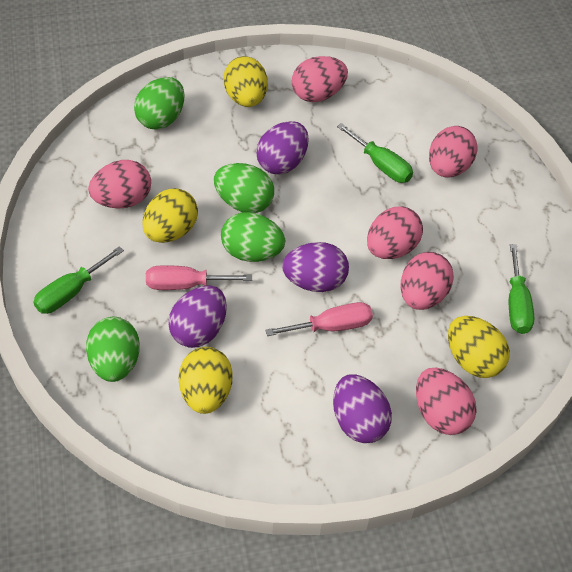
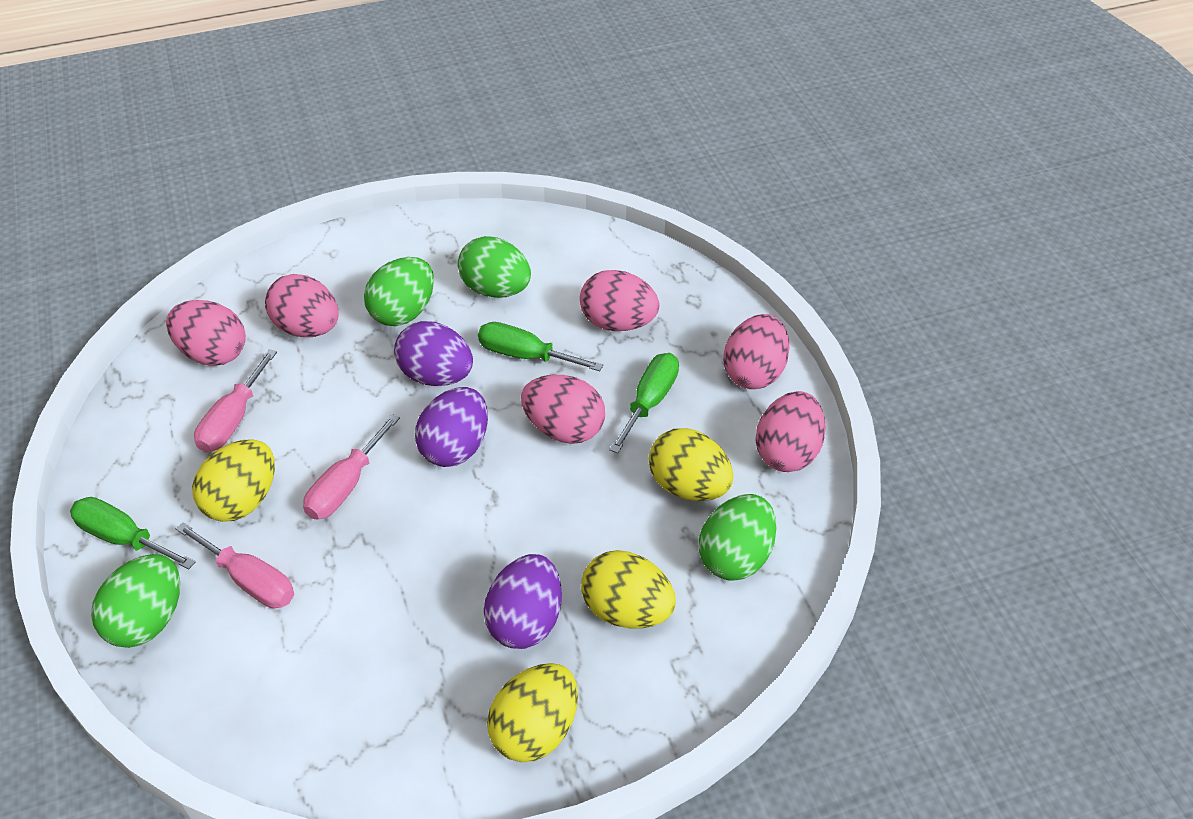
pink screwdriver: [146,265,252,290] [265,302,373,336] = 2 -> [176,522,294,608] [194,349,277,452] [303,414,400,520] = 3
purple egg: [168,285,227,348] [256,121,309,175] [282,242,349,292] [333,374,392,443] = 4 -> [394,321,473,386] [415,387,488,467] [484,554,562,649] = 3

